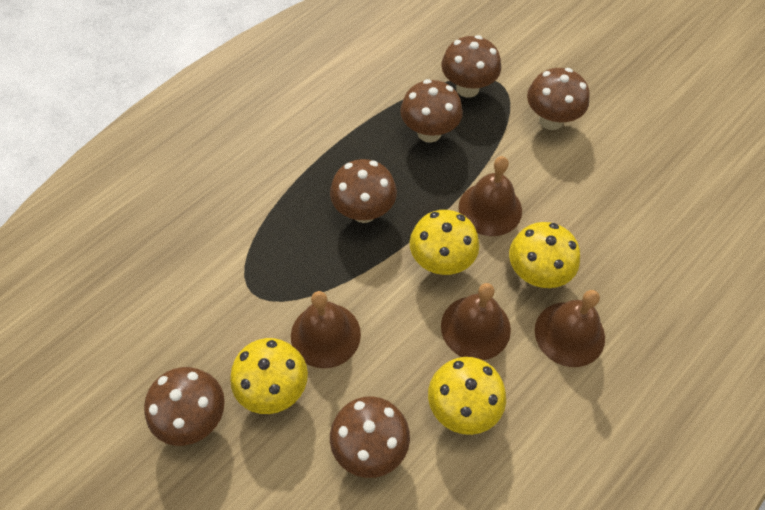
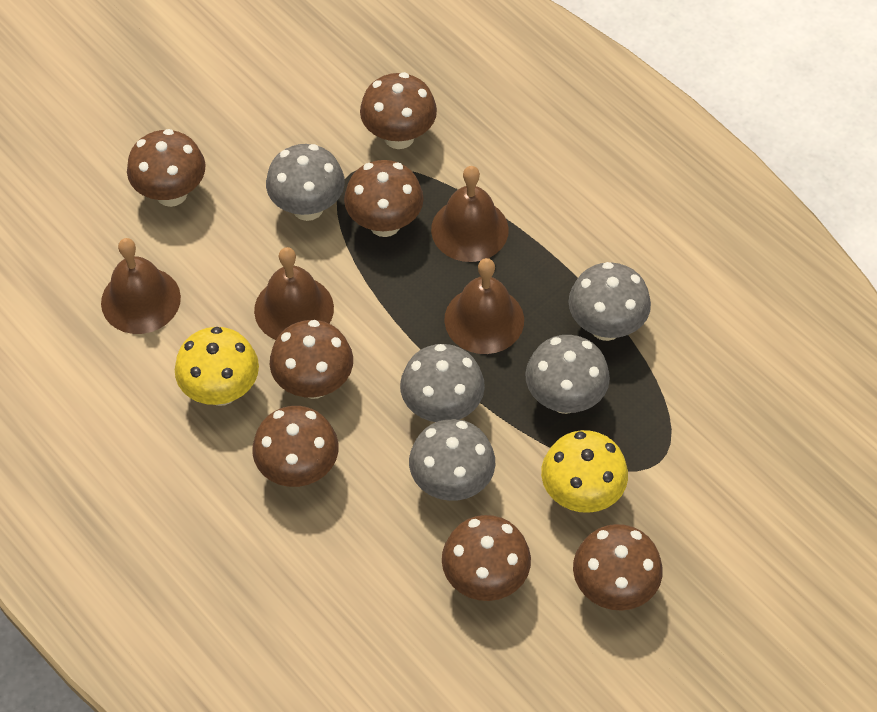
brown mushroom: [144,367,225,446] [330,159,397,223] [330,396,410,478] [400,79,463,143] [441,35,501,98] [527,68,590,130] = 6 -> [127,129,206,207] [252,406,339,487] [270,320,353,399] [344,160,424,237] [360,72,437,149] [442,515,531,601] [573,524,663,611] = 7
grey mushroom: none = 0 -> [266,144,345,221] [400,344,485,422] [409,419,495,501] [525,335,610,414] [568,262,651,341] = 5
yellow mushroom: [230,338,308,414] [410,210,479,275] [428,357,506,435] [509,222,580,288] = 4 -> [175,327,259,406] [541,430,628,513] = 2

